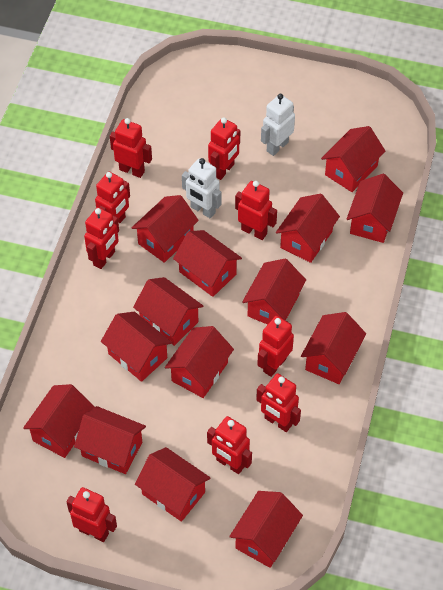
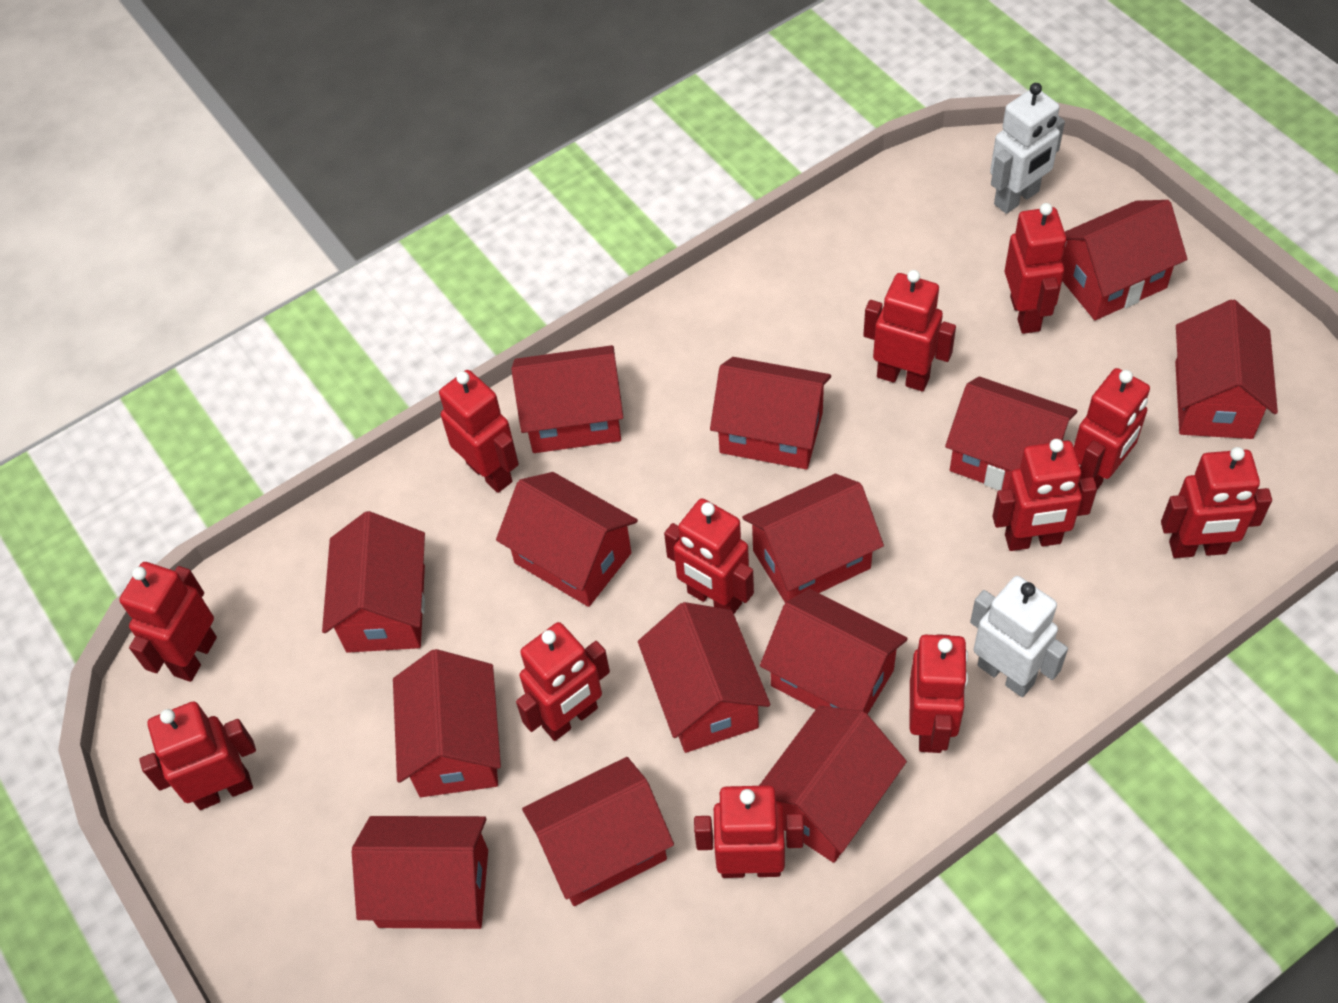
red robot: [67,487,117,542] [84,207,119,269] [95,172,130,223] [110,118,152,178] [207,416,252,474] [208,118,240,180] [235,181,277,240] [256,373,301,432] [257,316,294,377] = 9 -> [119,562,217,682] [139,701,256,810] [439,370,519,493] [516,622,610,741] [664,498,754,613] [694,785,804,878] [863,270,956,392] [909,634,969,753] [992,439,1097,551] [1005,203,1066,334] [1074,368,1150,490] [1161,447,1272,558] = 12

